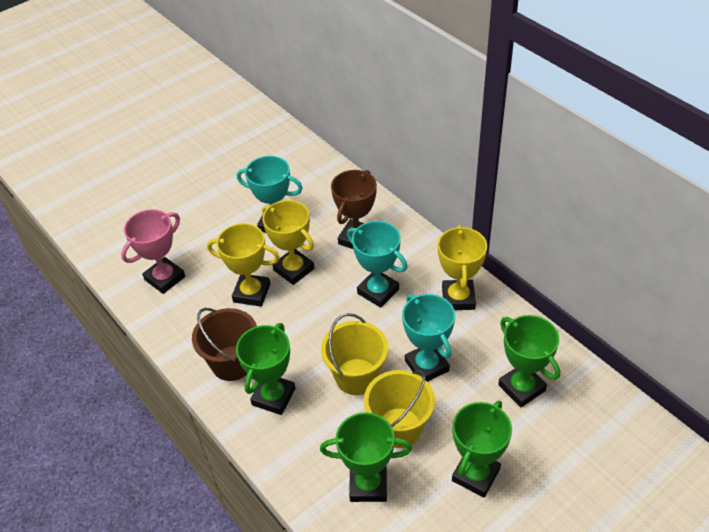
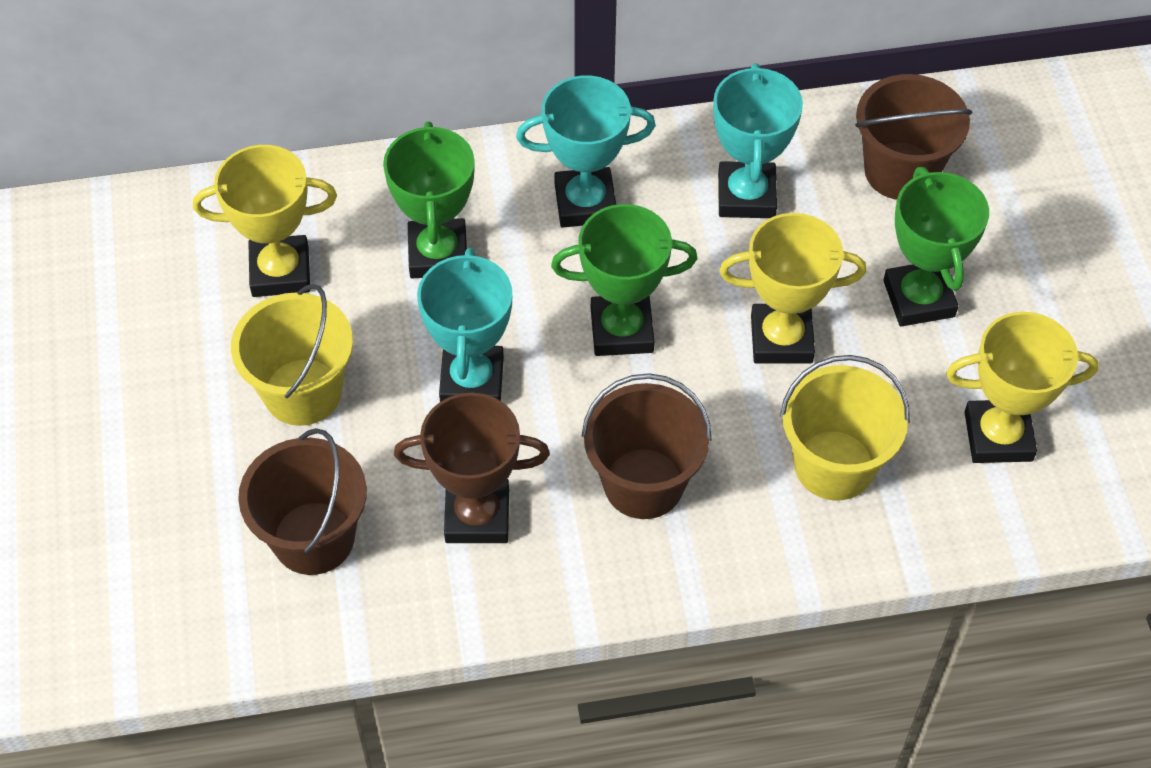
brown bucket: [192,308,257,381] = 1 -> [238,428,367,575] [582,373,712,519] [855,74,972,200] = 3
green trophy: [236,323,296,415] [320,412,412,502] [452,401,512,498] [498,315,560,408] = 4 -> [383,122,475,278] [551,204,698,356] [883,167,989,327] = 3
pink trophy: [121,209,185,294] = 1 -> none = 0

